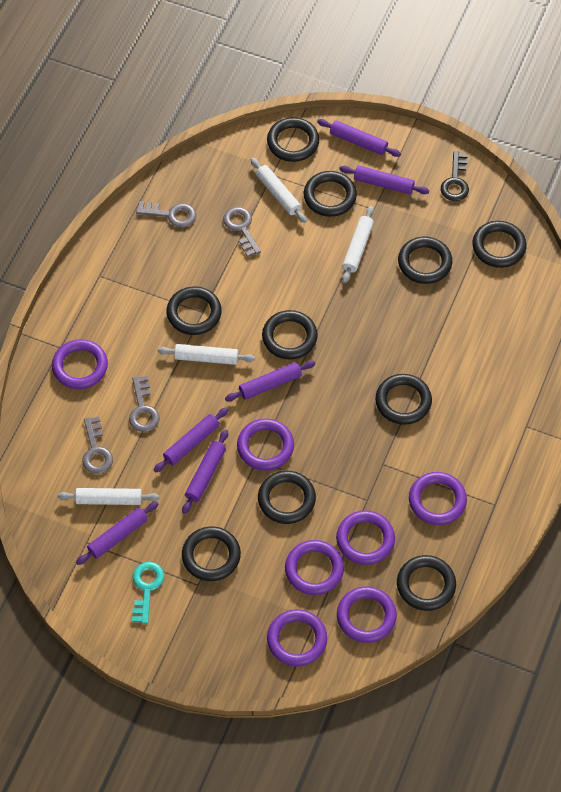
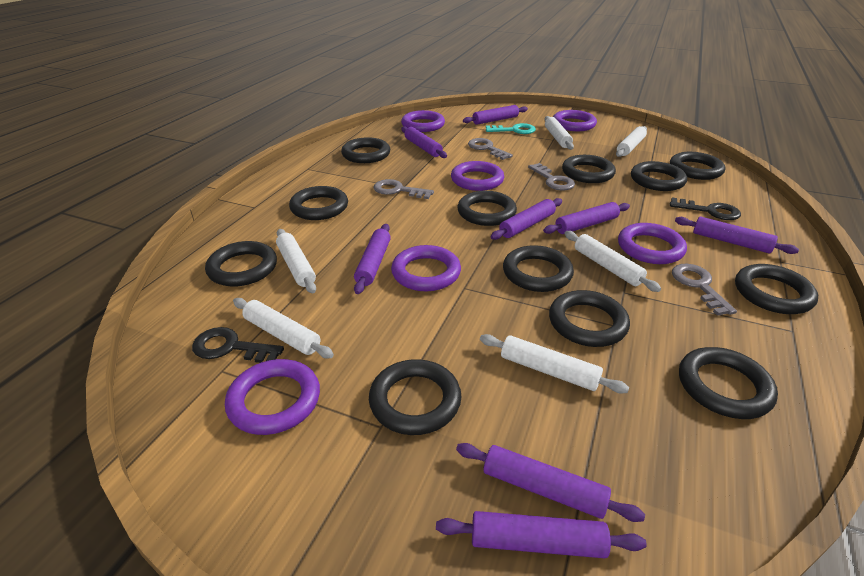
black key: [441,152,469,201] = 1 -> [192,327,284,363] [670,198,741,220] = 2
black ring: [167,286,222,335] [182,527,241,581] [258,471,316,524] [262,310,318,360] [267,117,319,162] [304,171,357,217] [375,374,432,425] [397,555,456,611] [398,237,452,284] [472,221,527,268] = 10 -> [205,241,277,287] [289,186,348,220] [341,137,390,163] [369,359,461,435] [457,191,517,226] [503,245,574,292] [549,290,630,347] [562,155,616,183] [631,161,687,191] [670,152,725,180] [679,347,778,419] [735,264,818,314] = 12
purple ring: [52,339,108,389] [237,419,294,471] [267,609,327,666] [285,540,344,595] [336,510,395,565] [337,586,397,643] [409,472,467,525] = 7 -> [225,359,320,435] [391,245,461,291] [401,110,445,132] [451,161,504,191] [553,110,597,131] [618,223,687,264] = 6
purple rolling pin: [76,501,158,565] [154,407,229,472] [182,429,228,514] [225,361,315,401] [317,119,401,157] [339,165,429,195] = 6 -> [354,224,391,294] [401,126,447,158] [436,511,647,558] [456,443,645,522] [463,105,528,125] [491,198,562,240] [543,202,630,234] [675,217,799,254] = 8
white rolling pin: [58,488,160,505] [158,344,255,365] [251,158,307,223] [342,206,374,283] = 4 -> [233,298,334,358] [276,229,316,294] [480,334,629,394] [544,116,574,150] [564,231,661,292] [616,126,647,157] = 6

